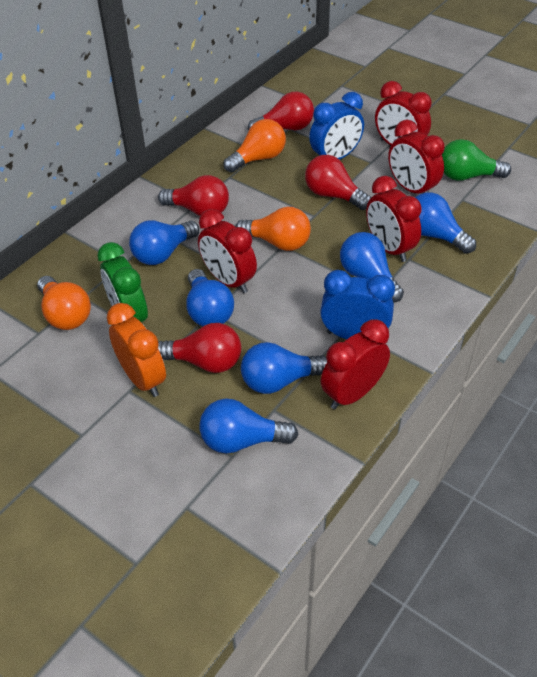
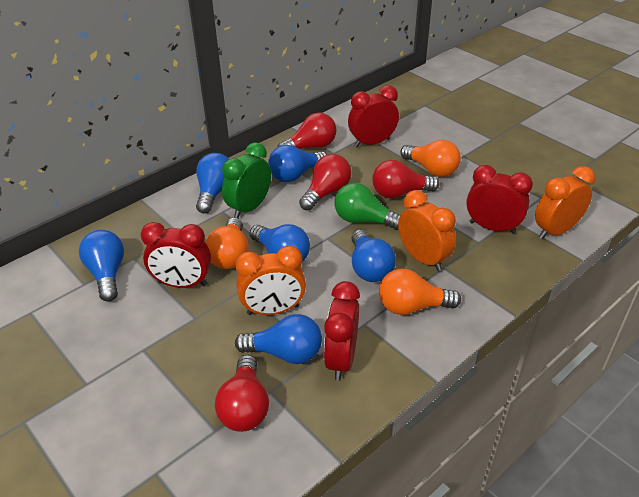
blue clock: [309,92,364,160] [320,270,395,339] = 2 -> none = 0
orange clock: [107,303,166,397] = 1 -> [236,245,306,315] [398,190,456,271] [535,166,595,239] = 3
red clock: [198,209,257,293] [321,320,390,409] [366,176,422,262] [375,81,431,145] [388,120,445,193] = 5 -> [141,222,211,288] [324,281,360,381] [348,85,399,147] [466,165,533,234] = 4

